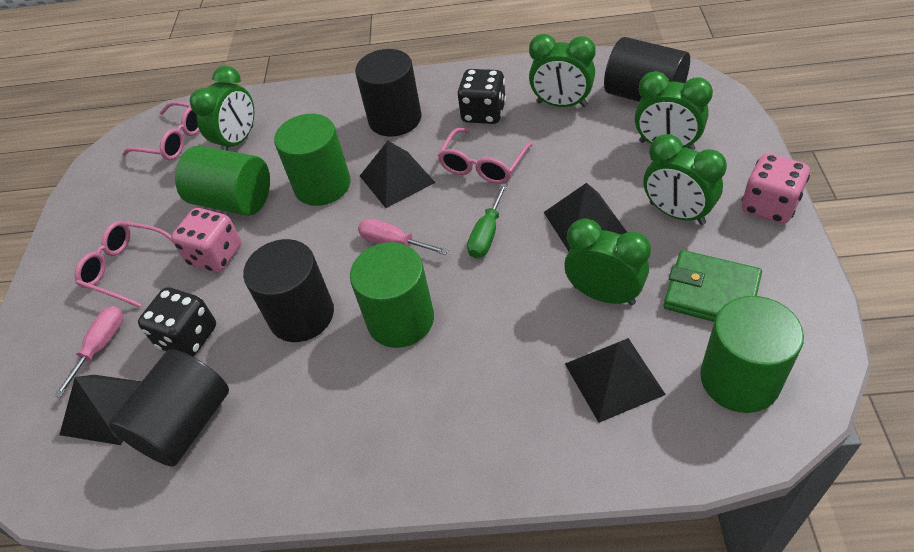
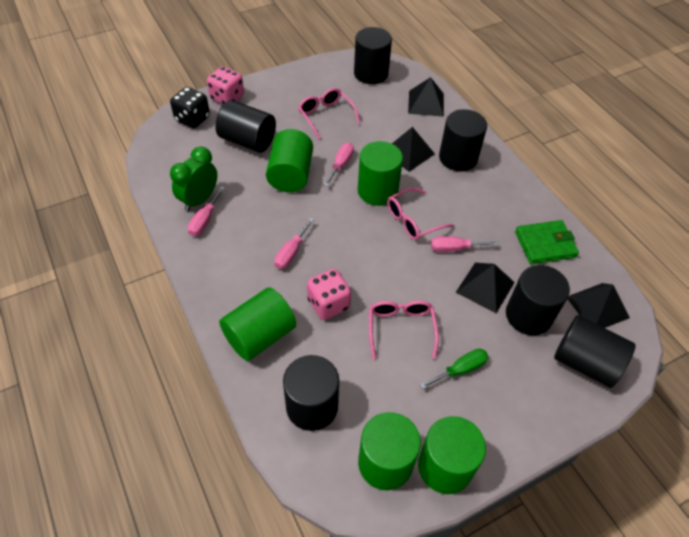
black cylinder: [109,349,229,467] [243,239,334,342] [355,49,422,137] [604,37,690,102] = 4 -> [216,100,276,153] [283,355,339,431] [354,27,392,84] [439,109,487,171] [506,265,570,336] [554,315,636,388] = 6
black dice: [138,287,216,357] [458,69,506,124] = 2 -> [170,87,210,128] = 1
green clock: [190,66,254,151] [529,34,596,107] [564,219,651,305] [635,71,713,150] [644,134,727,225] = 5 -> [170,147,217,211] = 1
green cylinder: [175,146,270,216] [274,114,351,206] [350,242,434,348] [700,296,804,413] = 4 -> [219,287,296,361] [266,129,313,192] [358,141,403,206] [358,412,421,490] [418,416,486,494] = 5
pink screwdriver: [54,306,123,398] [358,219,448,255] = 2 -> [188,186,225,236] [274,218,314,269] [324,143,354,187] [431,236,499,252] = 4

